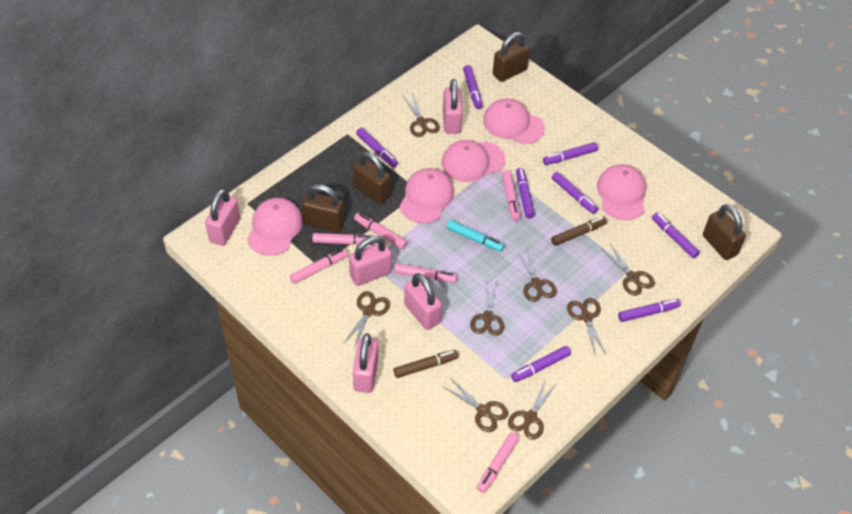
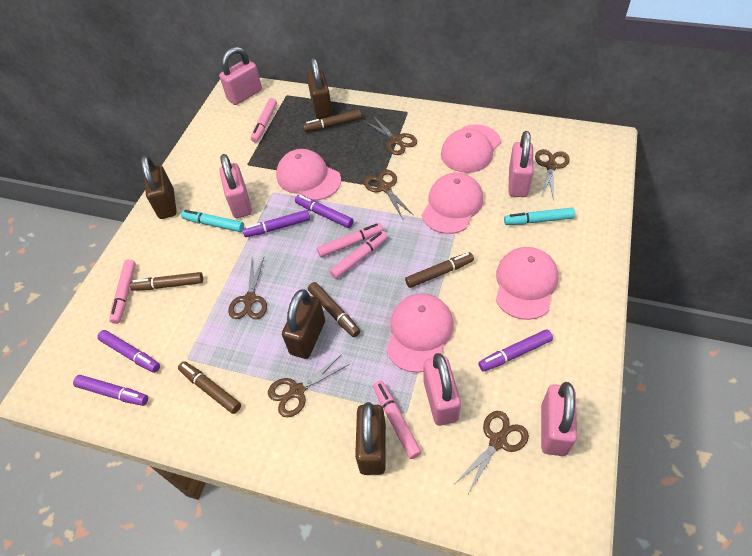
brown marker: [394,350,459,378] [551,217,607,246] = 2 -> [130,272,203,291] [178,361,241,414] [303,110,362,132] [308,282,360,337] [405,252,474,288] = 5
brown scissors: [343,291,390,348] [403,92,440,137] [442,378,509,432] [470,281,505,336] [508,379,557,440] [517,249,557,302] [567,298,606,355] [601,243,655,296] = 8 -> [228,258,267,319] [268,354,350,417] [364,116,417,155] [364,170,413,219] [456,411,529,496] [535,149,570,201] = 6
pink marker: [290,249,348,284] [312,233,375,245] [354,213,408,249] [394,263,457,283] [477,432,519,493] [502,170,520,221] = 6 -> [109,259,136,324] [251,98,277,143] [317,223,383,257] [330,231,388,279] [373,380,421,459] = 5
purple marker: [356,128,398,168] [463,65,483,109] [511,346,571,382] [516,168,535,219] [543,142,598,165] [552,172,598,214] [618,299,680,322] [652,213,700,258] = 8 -> [73,375,148,406] [97,330,160,373] [242,210,310,237] [295,195,353,228] [478,329,553,372] = 5
turquoise marker: [446,220,504,252] = 1 -> [181,210,244,232] [504,208,575,225] = 2

